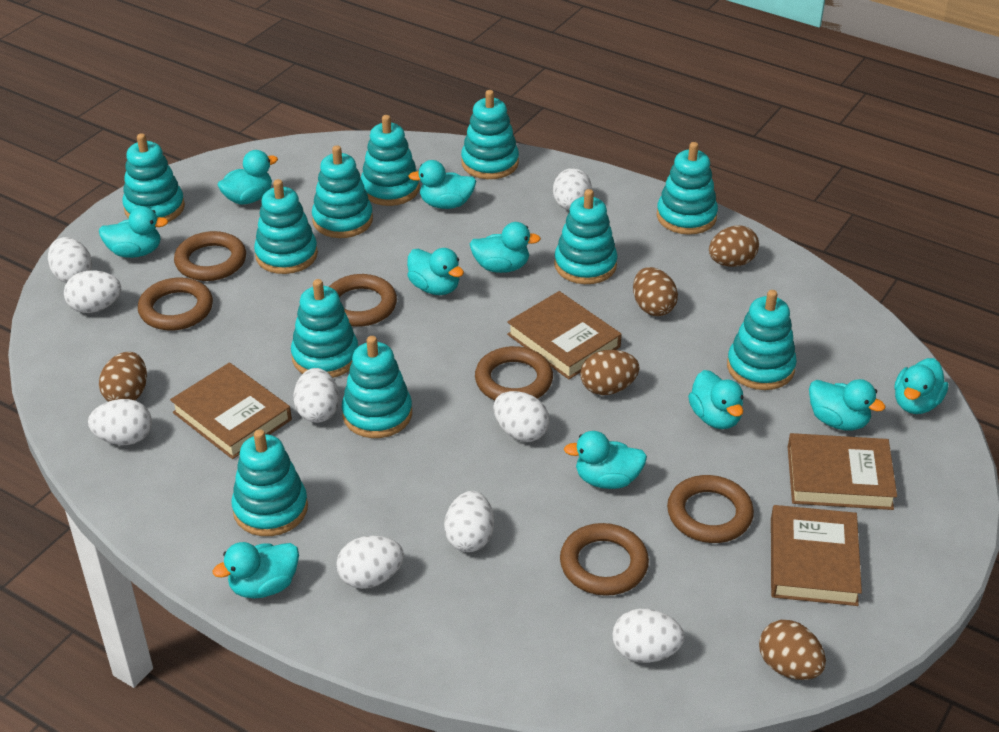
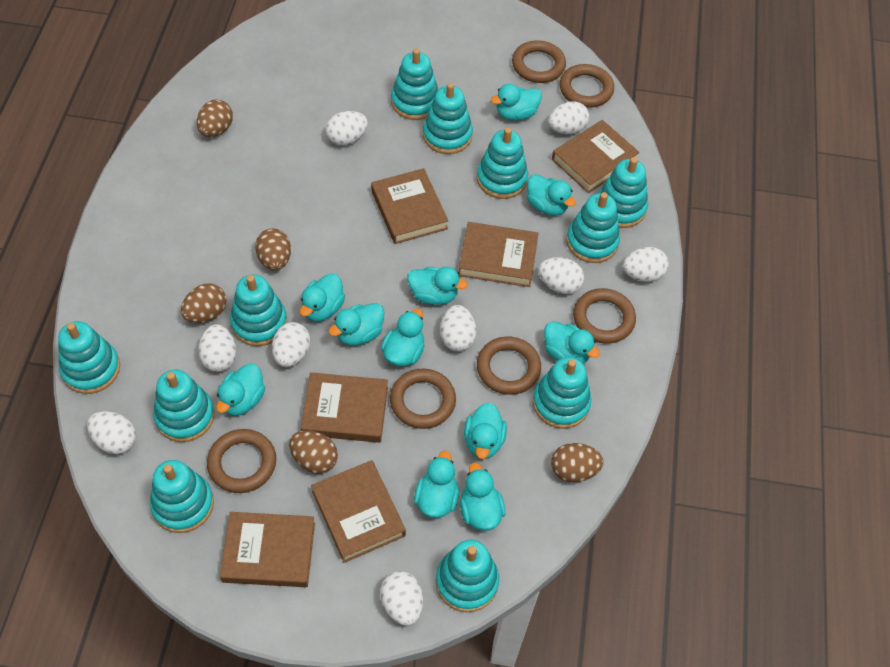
brown book: [170,362,292,459] [507,291,622,379] [771,505,862,606] [788,433,897,510] = 4 -> [220,512,315,587] [301,372,388,443] [311,460,406,563] [371,168,448,244] [459,222,539,287] [552,120,640,193] = 6
turquoise duck: [99,206,168,258] [213,542,299,598] [217,150,278,205] [407,248,464,295] [409,160,476,209] [470,222,541,273] [564,431,647,489] [688,370,744,429] [809,379,885,431] [894,358,948,414] = 10 -> [216,363,265,416] [300,273,345,321] [329,303,384,345] [381,309,425,366] [407,266,468,305] [414,451,459,518] [460,463,505,531] [464,403,507,459] [491,84,542,121] [527,174,576,216] [544,321,600,364] = 11

